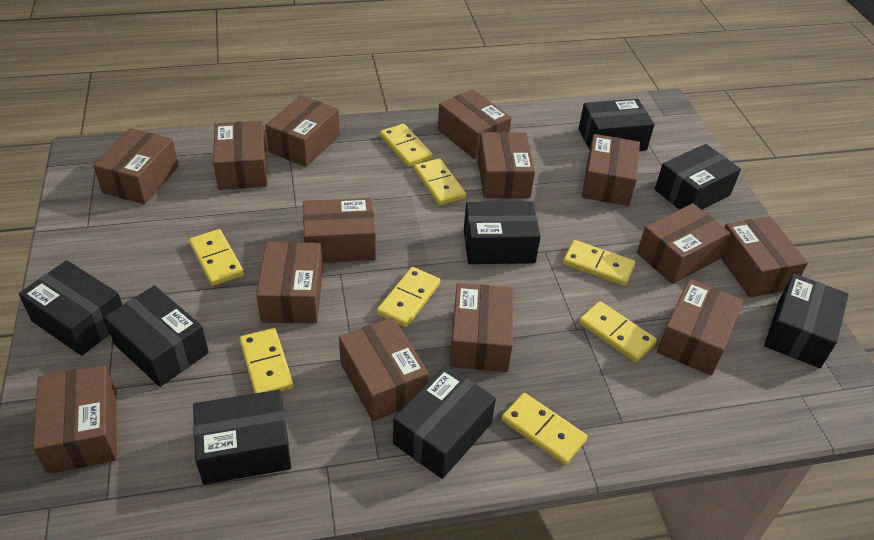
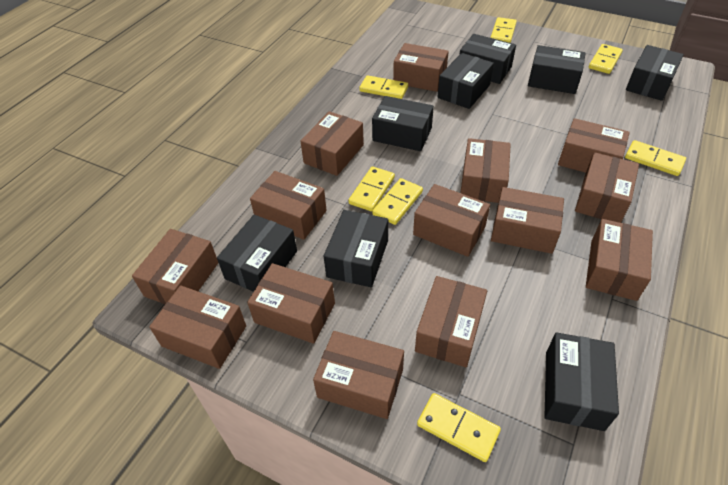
yellow domino: [189,229,244,286] [240,328,294,393] [377,267,440,327] [380,124,433,167] [414,158,466,205] [501,393,588,465] [563,240,635,286] [579,301,657,362] = 8 -> [348,166,395,211] [359,75,408,99] [372,178,423,225] [417,393,501,462] [490,17,517,43] [589,44,623,74] [625,140,686,176] = 7

